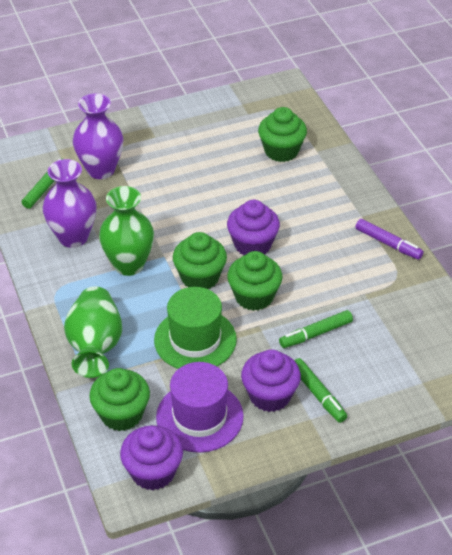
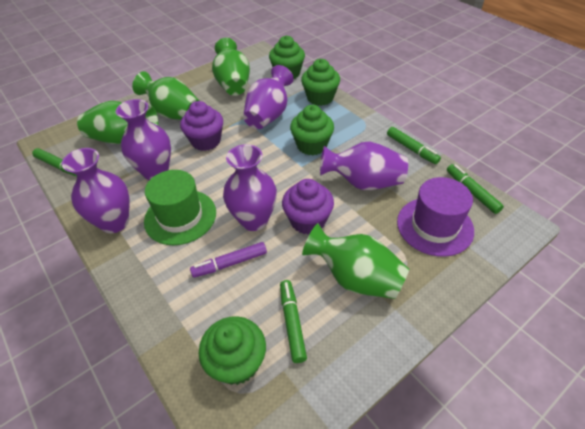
green marker: [22,158,62,209] [279,310,353,348] [294,358,347,423] = 3 -> [32,148,77,176] [280,280,307,363] [387,127,441,164] [447,164,504,214] = 4
green vase: [64,286,122,378] [99,186,154,276] = 2 -> [77,100,158,144] [132,71,199,120] [212,38,250,96] [302,223,409,299] = 4
purple cupcake: [120,425,183,490] [227,200,280,256] [241,349,301,412] = 3 -> [180,101,223,151] [282,179,334,234] = 2
purple vase: [43,159,97,248] [73,93,123,179] = 2 -> [62,148,130,233] [116,99,171,180] [223,144,277,231] [243,65,293,129] [320,141,408,190] = 5

